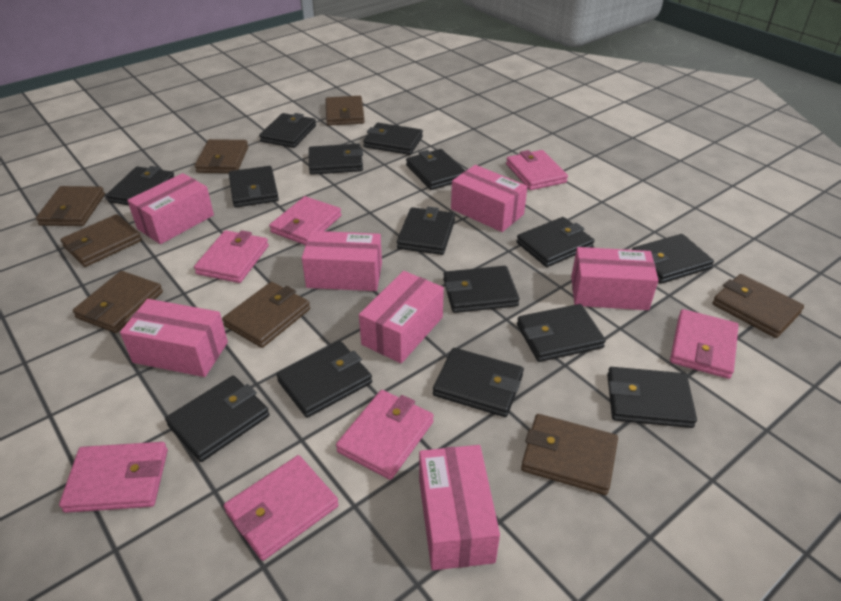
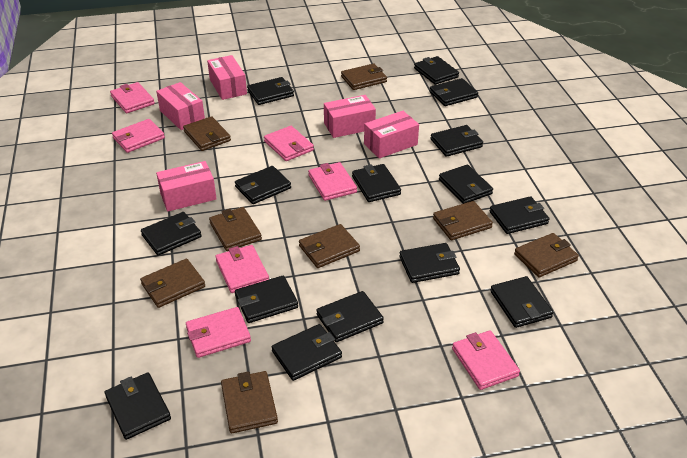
pink box: [120,299,228,377] [127,173,214,244] [302,231,382,291] [359,271,444,363] [419,445,500,570] [451,165,528,232] [571,247,658,310] = 7 -> [156,82,205,130] [156,161,217,212] [207,55,247,100] [324,95,376,138] [364,111,419,158] = 5

